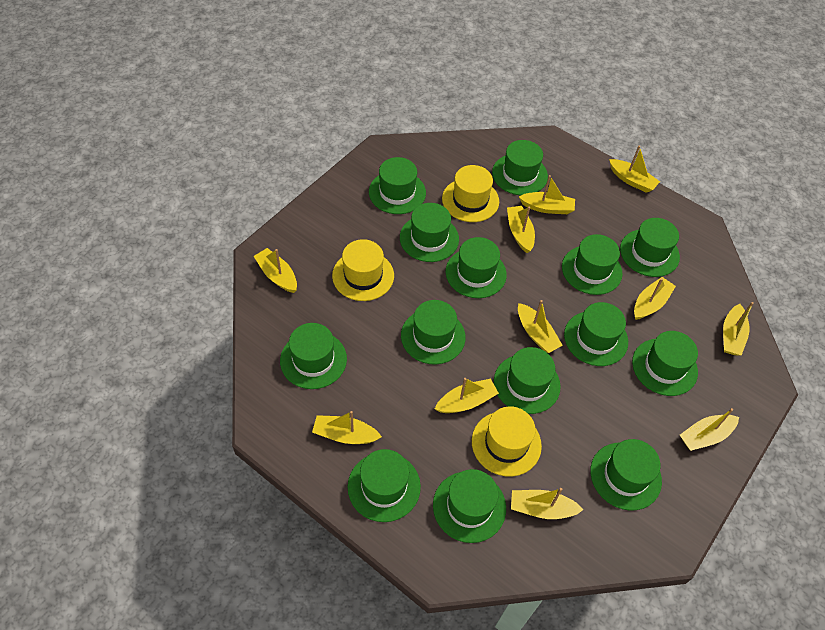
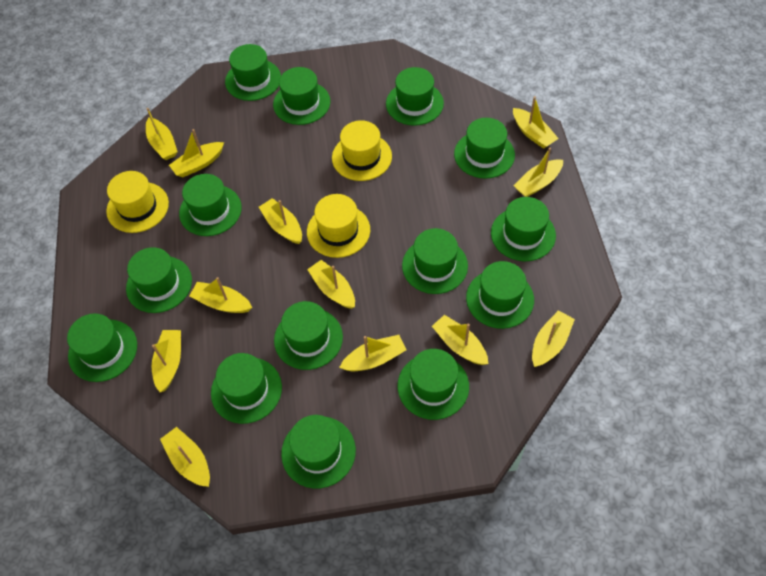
yellow boat: [254,248,297,293] [312,411,382,444] [435,378,499,413] [507,206,535,253] [511,488,584,519] [518,300,563,353] [519,175,575,214] [609,146,660,193] [634,277,676,320] [680,408,739,451] [723,302,754,356] = 11 -> [146,108,178,160] [152,330,181,392] [160,427,210,487] [169,129,224,177] [189,277,252,313] [259,198,302,244] [307,260,355,309] [339,335,406,371] [432,315,488,365] [513,96,559,149] [514,148,563,197] [532,310,575,367] = 12

